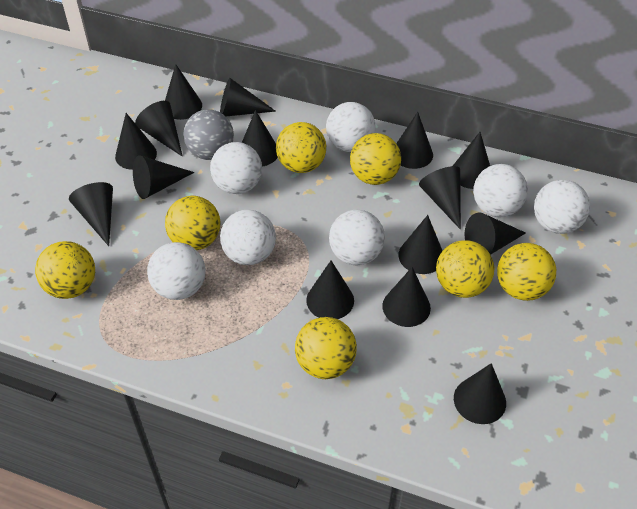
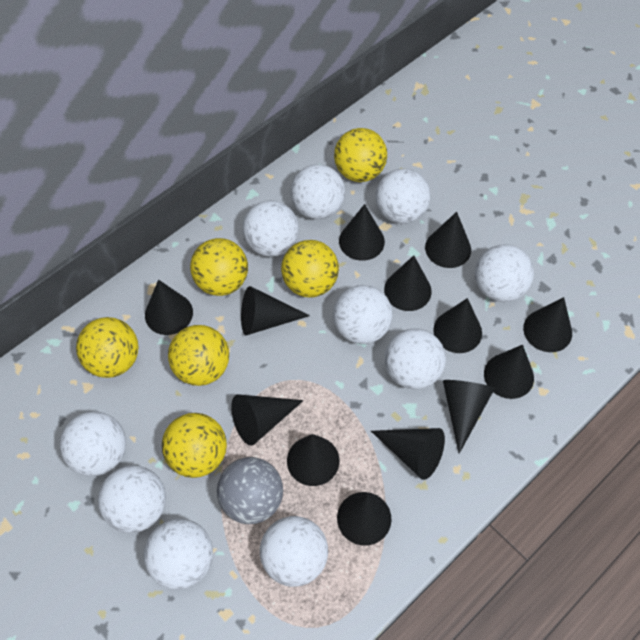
black cone: [69,182,113,246] [115,113,157,170] [133,155,194,199] [135,101,183,157] [165,64,202,120] [220,78,276,116] [242,110,278,167] [306,261,354,319] [382,267,431,327] [396,112,433,169] [398,215,443,274] [419,166,461,230] [453,132,490,189] [454,363,506,424] [465,212,526,255] = 15 -> [145,280,193,335] [231,394,304,446] [241,286,310,335] [287,434,339,486] [337,492,392,546] [339,204,385,261] [371,428,445,480] [384,255,432,311] [425,212,471,268] [433,298,482,353] [443,380,495,454] [484,345,534,399] [523,297,572,352] = 13
white ball: [147,242,206,300] [210,142,262,194] [220,210,276,265] [326,102,376,152] [329,210,385,265] [473,164,528,217] [534,180,590,234] = 7 -> [60,411,126,476] [98,465,166,533] [144,519,213,590] [243,200,299,257] [260,516,328,587] [290,164,345,219] [333,285,393,344] [376,169,430,224] [385,328,446,389] [475,244,534,302] = 10
yellow ball: [35,241,95,299] [165,196,220,250] [276,122,326,173] [295,317,357,379] [350,133,401,185] [436,240,495,298] [497,243,556,301] = 7 -> [76,317,138,378] [162,413,227,478] [168,325,229,386] [190,238,248,296] [281,240,339,297] [334,128,387,182] = 6

